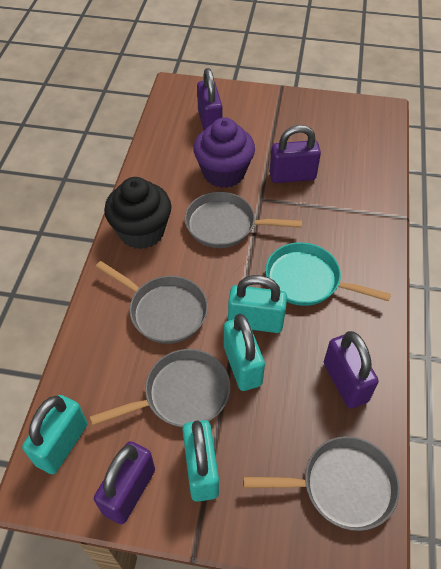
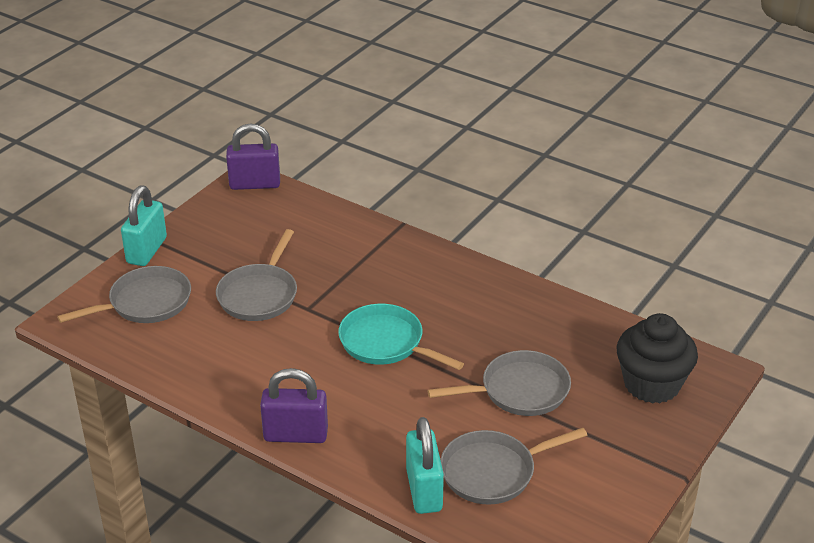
purple cupcake: [193,117,255,188] = 1 -> none = 0
purple padlock: [94,441,155,524] [197,68,222,130] [270,125,321,183] [324,331,379,409] = 4 -> [226,124,280,190] [260,368,328,443] = 2
turquoise padlock: [22,395,87,474] [182,420,219,502] [224,314,265,391] [228,275,287,333] = 4 -> [121,186,167,266] [406,417,444,514] = 2

